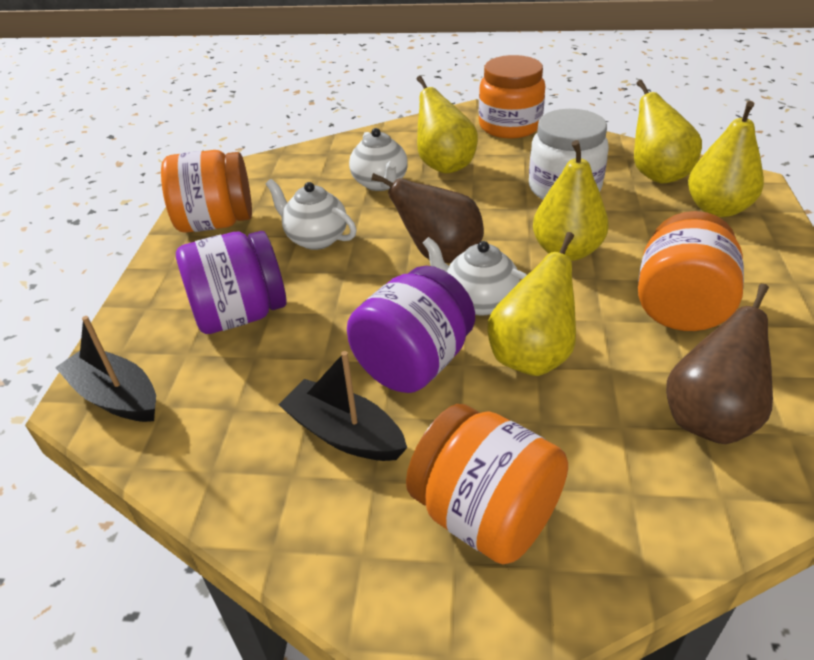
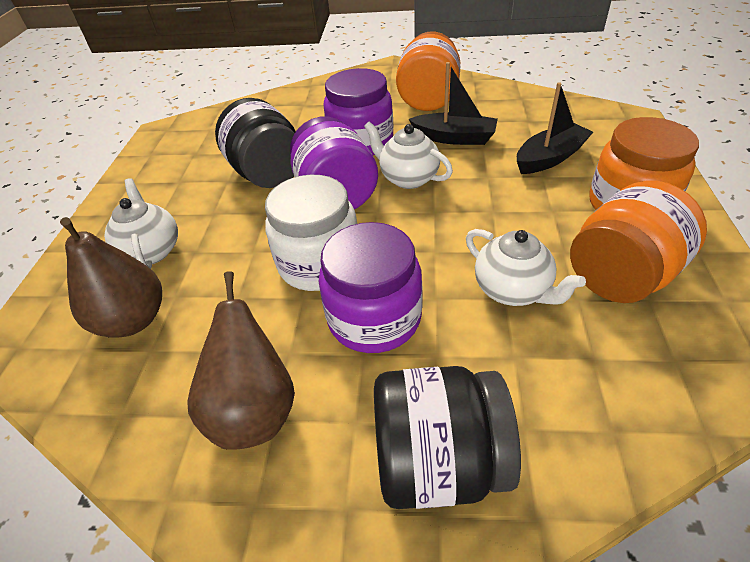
black jar: none = 0 -> [215,98,296,188] [374,366,521,509] = 2
orange jar: [161,150,252,233] [406,404,568,564] [479,55,545,139] [638,211,744,331] = 4 -> [396,31,460,111] [570,181,707,303] [590,117,699,210] = 3
purple jar: [176,231,286,334] [347,266,475,393] = 2 -> [290,117,378,209] [319,222,423,353] [324,68,394,156] = 3
yellow pear: [416,76,478,174] [487,232,576,376] [533,140,609,261] [634,80,702,184] [688,101,764,217] = 5 -> none = 0

